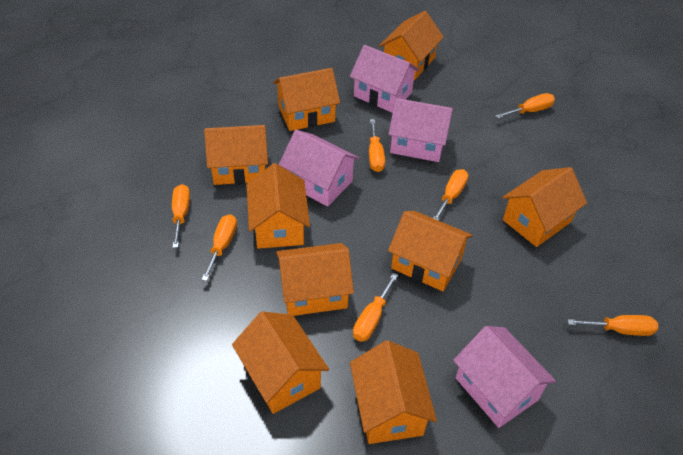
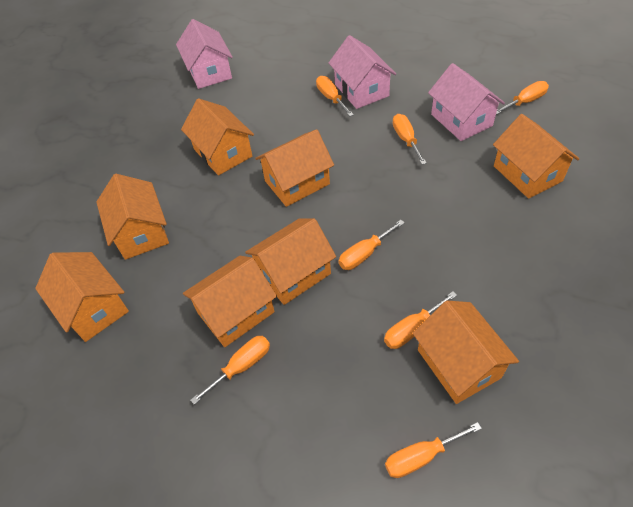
orange house: [204,125,268,185] [232,311,329,414] [247,163,310,249] [273,68,340,131] [276,243,354,316] [350,340,437,444] [379,11,444,80] [388,211,473,291] [502,167,587,247] = 9 -> [35,252,129,342] [96,174,169,260] [181,98,254,176] [183,256,277,347] [245,218,336,305] [255,129,334,207] [413,300,519,404] [493,114,579,199] = 8
pink house: [279,130,359,207] [350,45,419,113] [388,98,453,162] [453,326,556,428] = 4 -> [176,19,233,89] [329,35,396,109] [428,63,505,141] = 3

